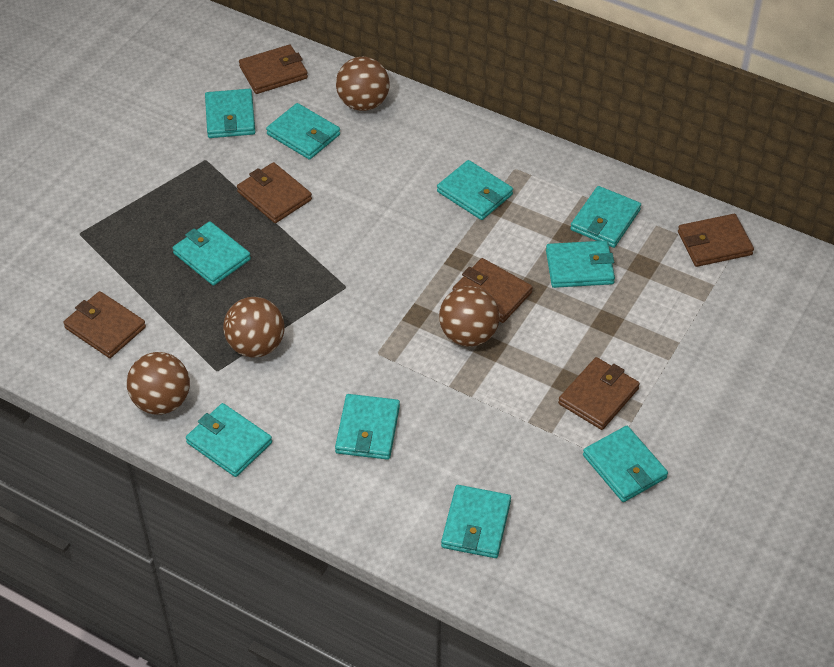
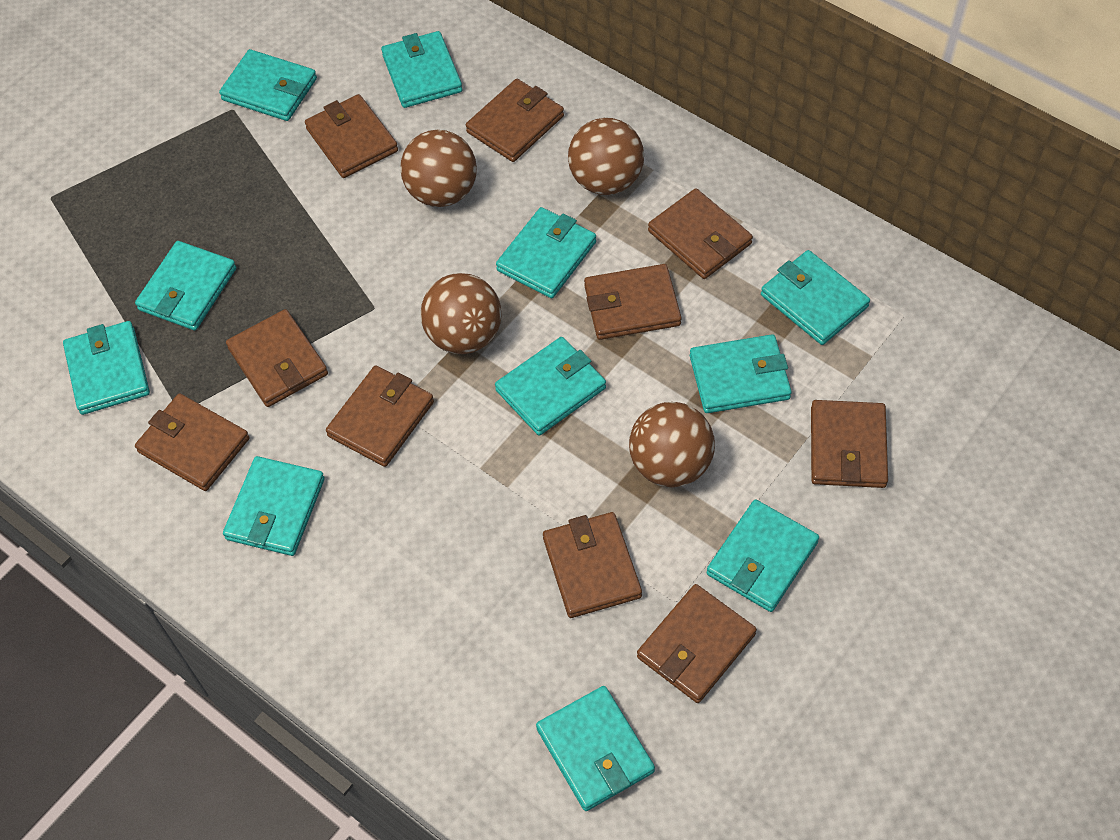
brown wallet: [63,291,146,358] [237,162,312,223] [239,44,308,94] [452,258,533,323] [558,357,640,430] [678,214,754,267] = 6 -> [135,393,250,491] [226,309,328,407] [305,94,398,178] [326,366,434,467] [466,79,564,162] [543,512,642,618] [584,264,682,340] [637,584,757,703] [648,188,753,279] [811,400,888,488] = 10
turquoise wallet: [173,221,251,286] [186,403,272,477] [205,89,255,138] [266,103,340,160] [335,394,400,460] [437,160,513,220] [441,485,511,558] [546,241,615,288] [570,186,641,248] [583,426,668,502] = 10 -> [63,321,150,415] [135,241,236,330] [219,49,317,121] [223,456,325,556] [381,31,462,108] [495,337,606,436] [496,207,596,298] [536,686,655,811] [690,334,792,413] [707,499,819,612] [761,250,870,345] = 11

